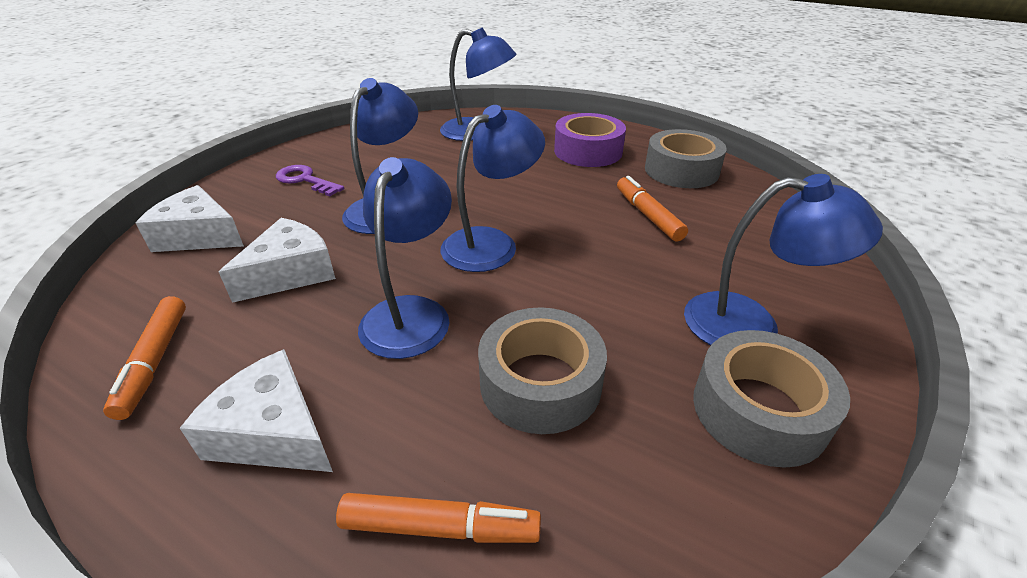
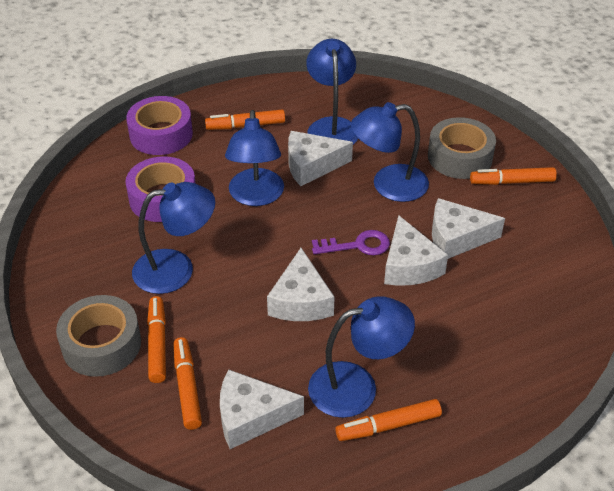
grey tape: [478,307,607,434] [645,129,726,188] [693,330,850,468] = 3 -> [56,295,141,377] [428,117,496,179] = 2
orange marker: [103,296,186,420] [336,493,541,543] [617,176,688,241] = 3 -> [147,296,166,383] [174,337,202,430] [205,109,285,130] [335,399,442,441] [470,167,557,185] = 5
purple tape: [554,113,626,167] = 1 -> [125,156,196,222] [126,96,193,155] = 2
white cheese: [136,185,244,252] [180,349,333,472] [219,218,336,303] = 3 -> [220,369,304,449] [267,248,335,321] [288,131,353,186] [384,215,448,286] [432,198,505,259] = 5

